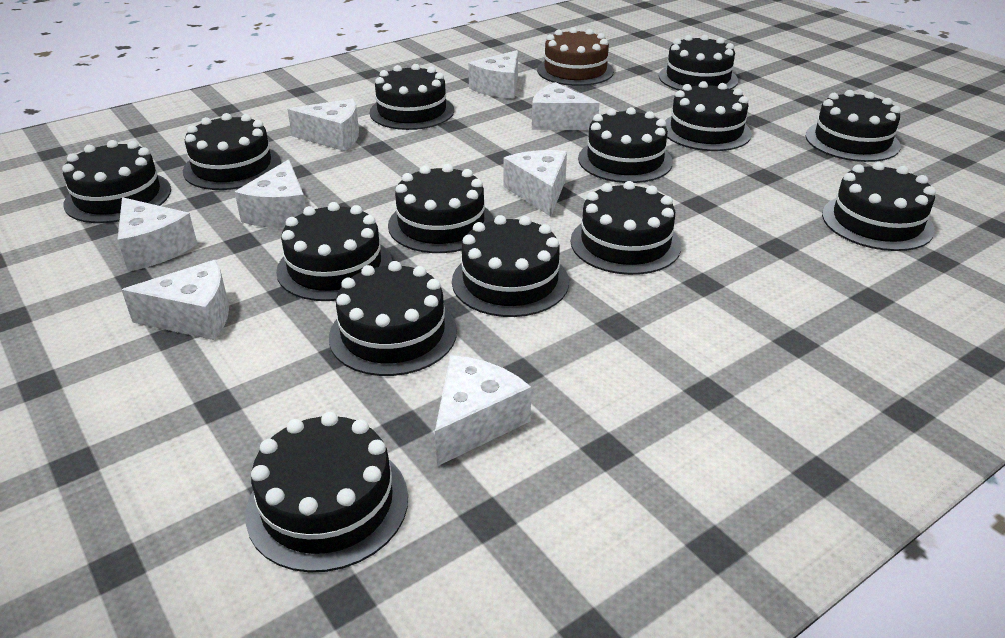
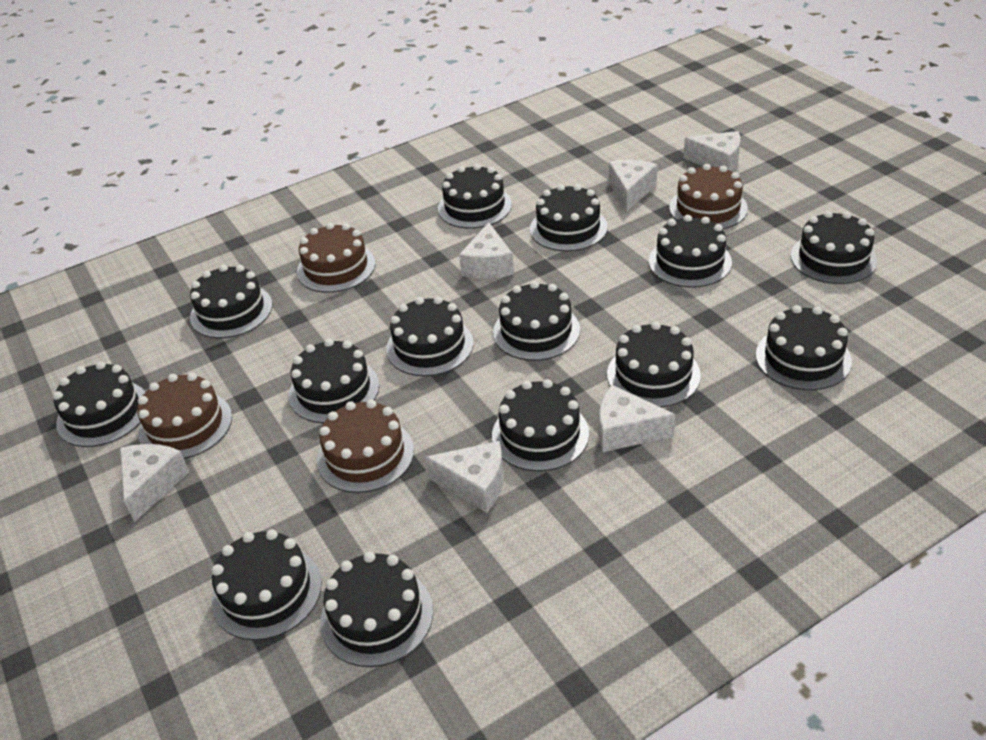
brown cake: [537,27,614,86] = 1 -> [137,373,232,459] [297,223,375,293] [317,400,414,493] [669,164,748,229] = 4
white cheese: [117,197,197,271] [122,260,229,340] [235,159,306,228] [287,99,359,151] [435,355,531,466] [468,50,518,99] [503,150,567,217] [532,82,599,130] = 8 -> [120,444,189,522] [425,441,504,513] [459,222,514,279] [599,385,675,452] [609,160,658,212] [684,131,740,172] = 6

